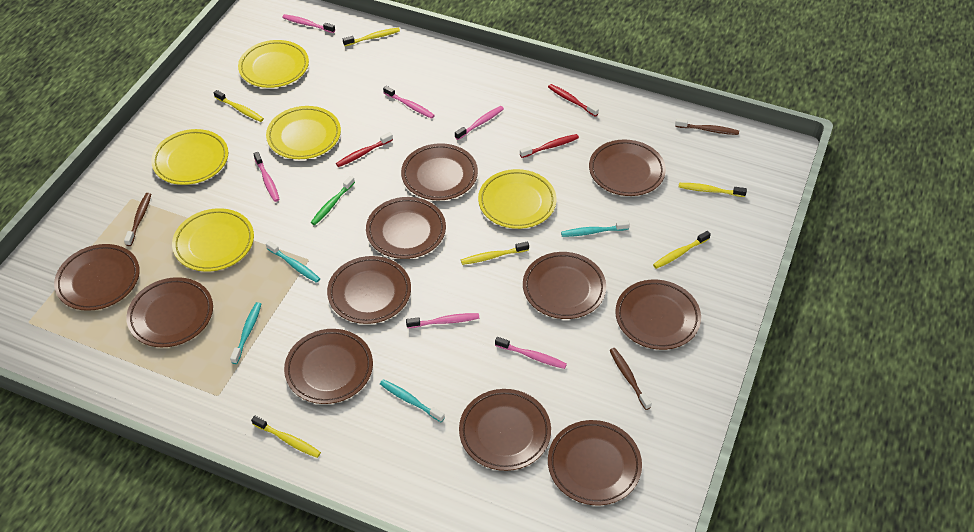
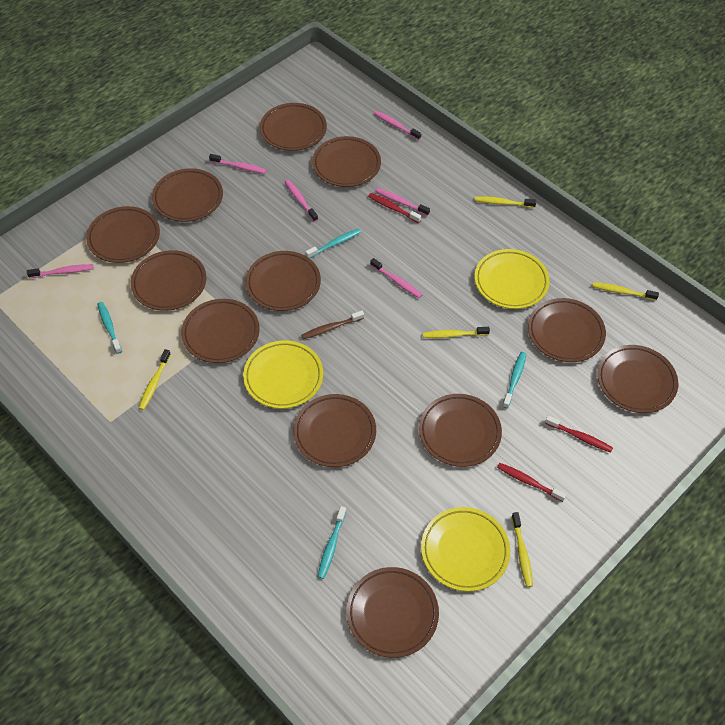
brown plate: [54,244,140,311] [126,277,213,347] [284,329,373,404] [327,256,411,324] [366,197,446,259] [401,143,478,200] [459,389,551,471] [523,252,606,319] [548,420,642,505] [589,139,666,196] [615,280,701,350] = 11 -> [86,206,160,263] [131,250,206,311] [152,168,223,222] [181,299,260,363] [246,251,321,311] [260,103,327,151] [293,394,376,467] [312,136,381,187] [347,567,439,658] [419,394,502,467] [528,298,606,362] [597,345,678,413] = 12
brown toothbrush: [124,193,151,246] [610,348,652,410] [675,118,739,135] = 3 -> [301,311,364,339] = 1
green toothbrush: [310,176,355,225] = 1 -> none = 0
yellow plate: [151,129,228,185] [172,208,254,272] [238,40,309,88] [266,106,341,159] [478,169,556,229] = 5 -> [243,340,323,409] [421,507,510,592] [475,249,550,309] = 3
yellow toothbrush: [214,90,264,122] [251,416,321,458] [343,28,400,46] [461,242,529,265] [653,231,711,269] [679,183,747,197] = 6 -> [139,349,171,410] [423,327,490,338] [475,196,536,208] [511,512,533,587] [592,282,659,301] = 5

